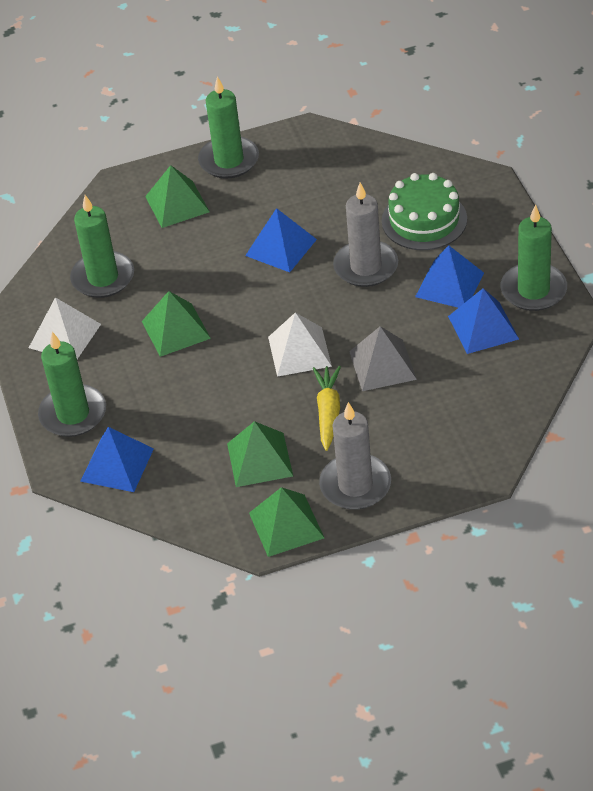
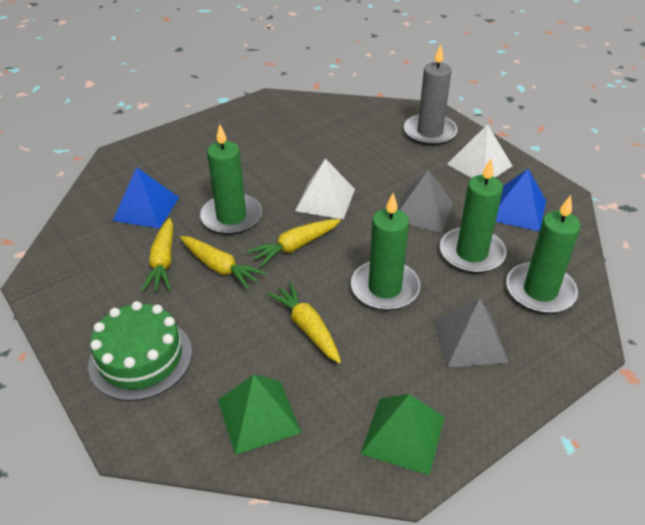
blue pyramid: [80,427,154,492] [245,208,317,272] [415,245,484,308] [448,288,519,354] = 4 -> [113,167,179,229] [496,169,546,231] = 2
green pyramid: [142,291,211,357] [145,165,210,228] [227,421,293,487] [249,487,324,557] = 4 -> [218,374,301,455] [361,394,445,475] = 2
grey candle: [319,402,391,510] [333,183,398,287] = 2 -> [404,45,458,146] = 1
grey pyramid: [349,326,417,391] = 1 -> [398,170,453,233] [434,298,509,368] = 2
yellow carrot: [313,366,341,451] = 1 -> [141,218,173,292] [180,236,266,290] [247,219,341,267] [267,282,341,363] = 4

